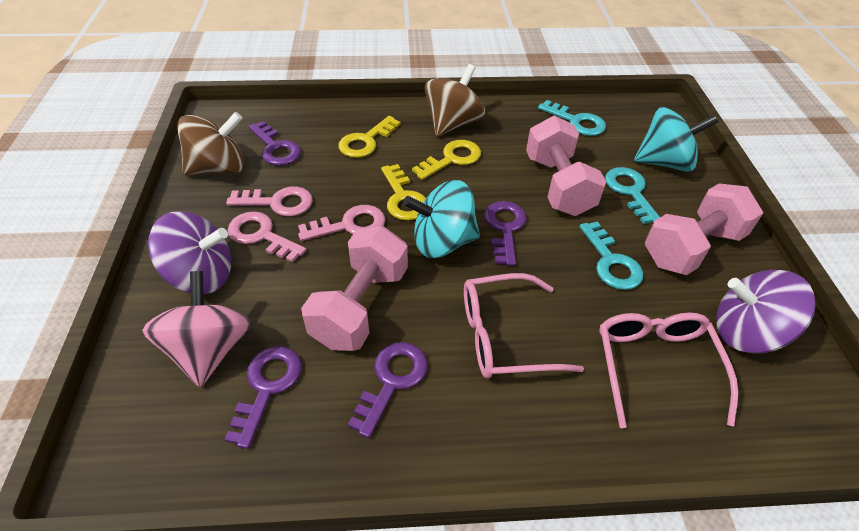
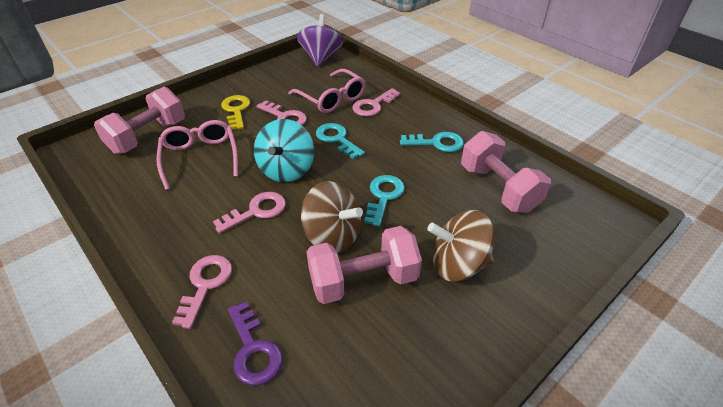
pink key: [226,187,313,216] [228,211,306,262] [298,205,385,241] = 3 -> [172,255,232,329] [213,192,286,234] [257,100,307,125] [352,88,401,117] = 4
pink spinning top: [142,271,250,387] = 1 -> none = 0
purple key: [224,346,302,449] [249,121,301,166] [348,342,428,438] [484,201,527,266] = 4 -> [228,301,283,386] = 1
purple spinning top: [148,211,231,294] [716,270,816,353] = 2 -> [297,14,343,66] = 1
turquoise spinning top: [403,180,480,258] [634,107,718,172] = 2 -> [254,119,314,182] = 1
yellow key: [338,116,400,158] [381,164,426,221] [412,140,481,180] = 3 -> [221,95,250,130] = 1

